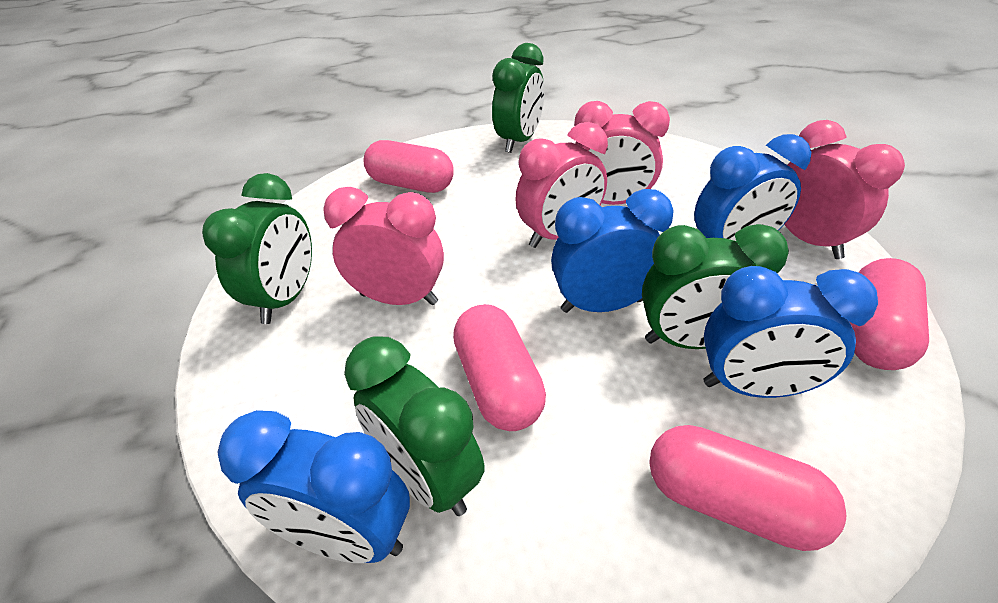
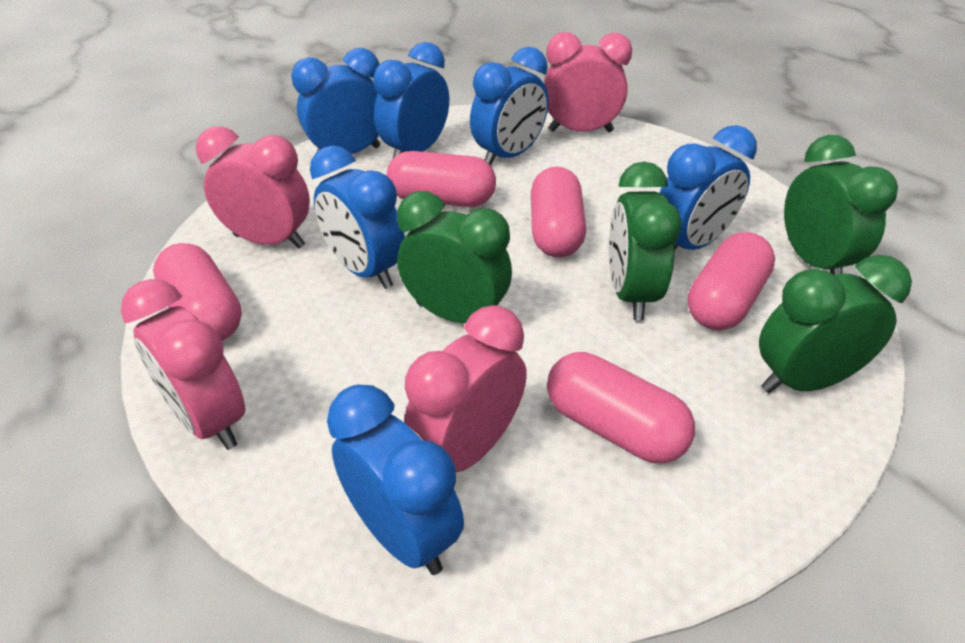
blue clock: [217,410,410,563] [551,189,674,313] [694,134,811,241] [703,266,878,398] = 4 -> [291,48,380,154] [310,145,405,289] [327,385,464,575] [373,42,449,158] [470,47,548,166] [659,125,757,250] = 6
pink capsule: [363,140,454,193] [453,304,546,431] [649,425,846,551] [849,258,929,370] = 4 -> [153,243,242,341] [386,151,496,207] [531,167,586,258] [547,352,695,463] [688,232,775,330] = 5

